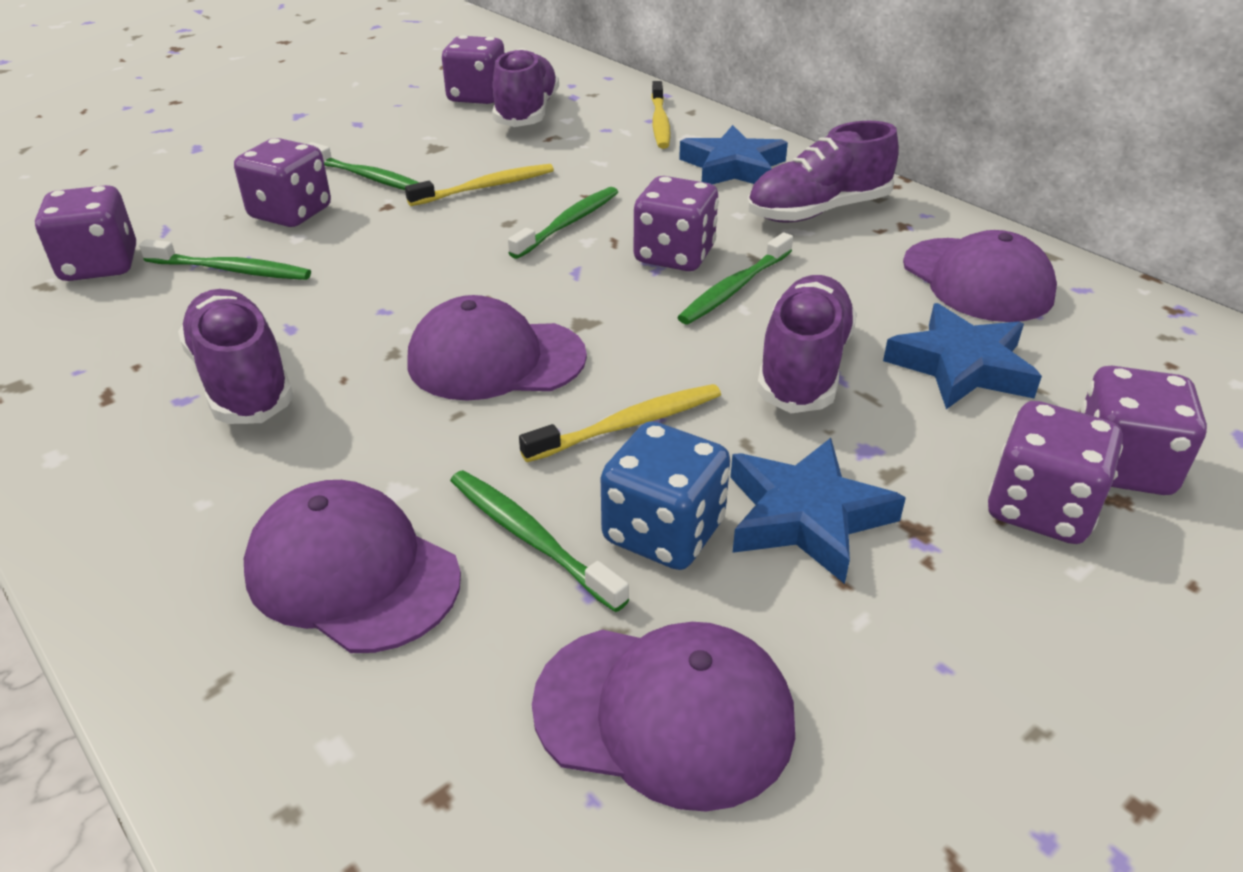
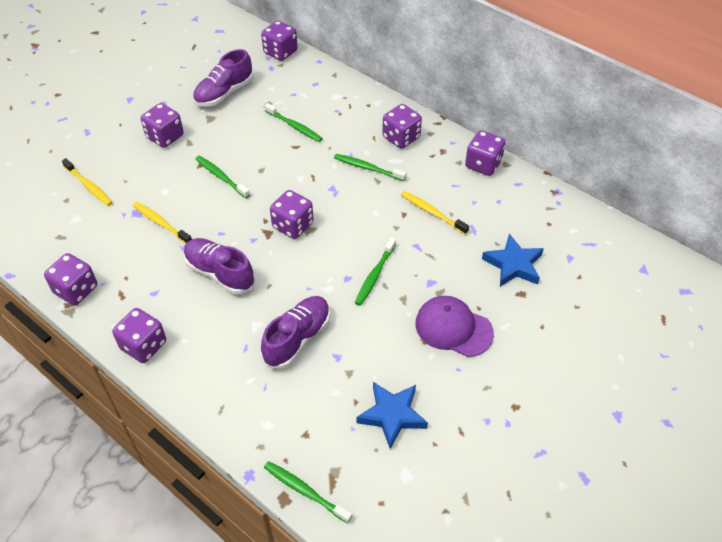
blue dice: [601,421,730,570] = 1 -> none = 0
blue star: [679,125,788,184] [730,438,906,584] [883,303,1042,409] = 3 -> [356,382,428,449] [482,234,544,287] = 2
purple cap: [244,480,461,653] [408,295,587,401] [532,622,795,811] [903,230,1057,322] = 4 -> [415,296,494,357] = 1
purple dice: [35,185,136,281] [234,138,331,227] [442,35,504,104] [633,176,719,271] [988,401,1123,544] [1080,366,1207,495] = 6 -> [44,253,97,305] [112,308,166,363] [141,103,184,148] [261,21,298,61] [270,190,314,239] [382,104,422,149] [465,130,506,176] = 7
purple shoe: [178,289,294,424] [492,48,559,127] [747,121,899,223] [757,275,857,413] = 4 -> [184,238,255,294] [193,49,253,107] [261,296,330,369] = 3

